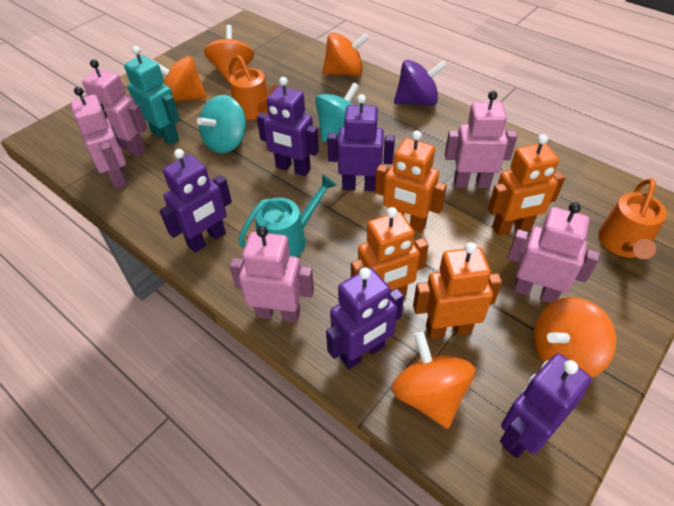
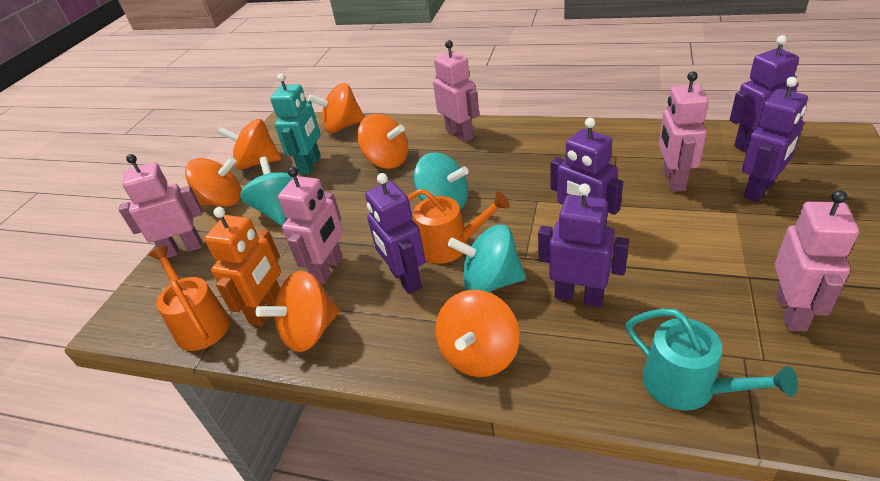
orange robot: [351,207,429,296] [375,131,447,233] [413,242,502,339] [488,134,565,236] = 4 -> [204,207,281,326] = 1
orange spinning top: [153,56,207,102] [204,25,254,83] [322,32,369,76] [392,331,475,429] [534,297,616,377] = 5 -> [185,157,241,207] [217,119,281,170] [255,271,340,352] [308,83,365,133] [357,114,408,169] [435,290,520,377] = 6
purple spinning top: [394,60,447,106] = 1 -> none = 0
turquoise spinning top: [197,95,246,153] [315,82,359,142] = 2 -> [240,157,293,225] [414,152,469,210] [448,225,526,292] = 3

